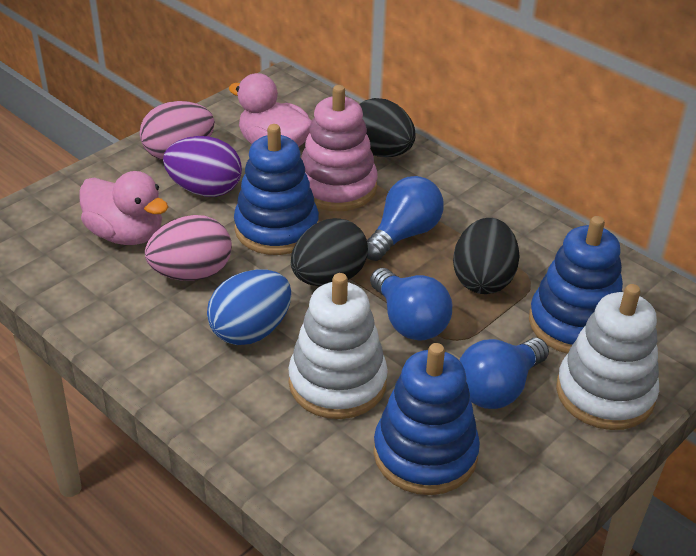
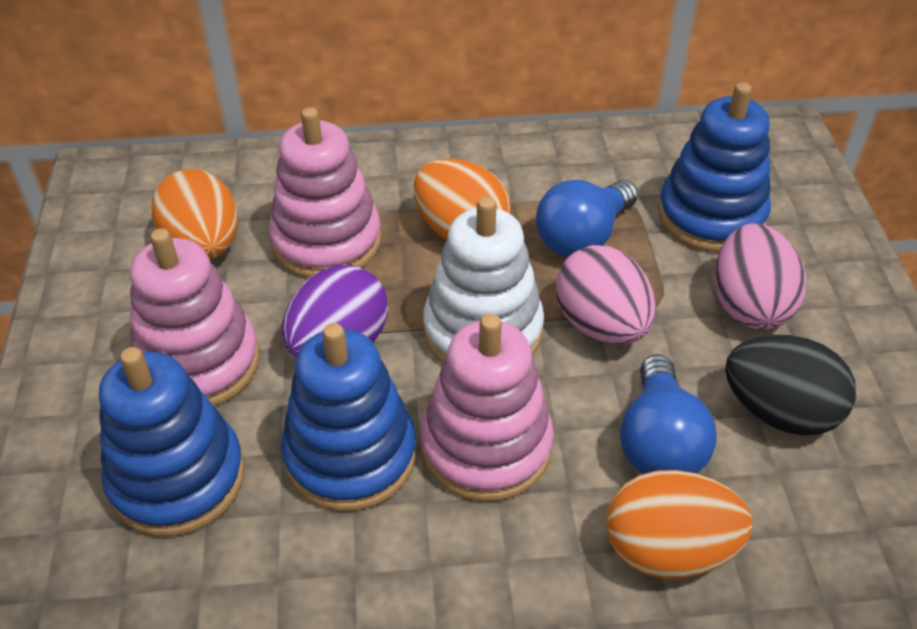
black egg: [291,218,368,287] [359,98,416,157] [453,218,520,294] = 3 -> [725,335,856,436] = 1
blue egg: [207,269,292,345] = 1 -> none = 0
blue light bulb: [367,176,444,261] [370,268,452,341] [459,338,549,409] = 3 -> [536,180,638,257] [620,354,717,474] = 2
orange egg: none = 0 -> [152,169,238,259] [413,158,511,240] [606,470,752,579] = 3
pink duck: [79,171,168,245] [229,73,312,147] = 2 -> none = 0
pink stacking toy: [301,85,378,211] = 1 -> [130,228,260,406] [269,107,382,278] [420,314,554,502] = 3
white stacking toy: [288,273,388,419] [556,284,659,430] = 2 -> [423,196,544,363] = 1

